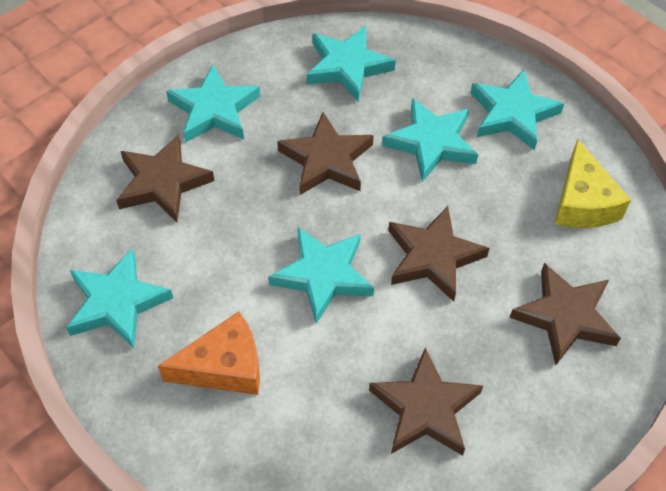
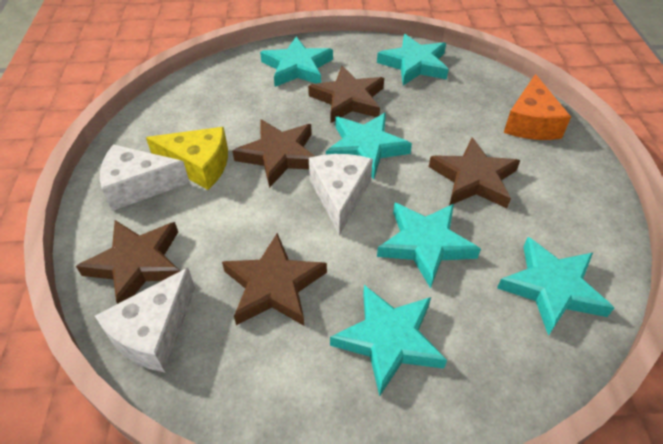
white cheese: none = 0 -> [95,268,195,373] [100,144,190,211] [309,154,373,235] = 3

